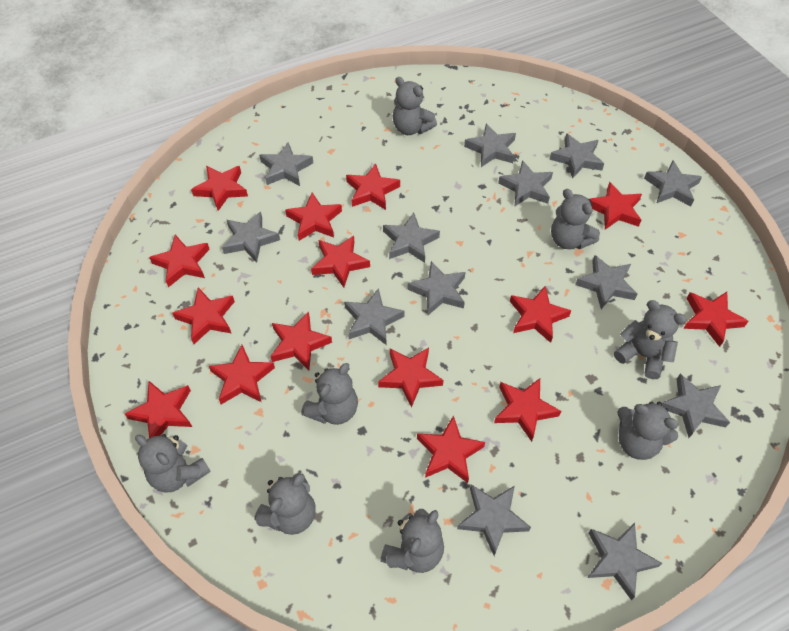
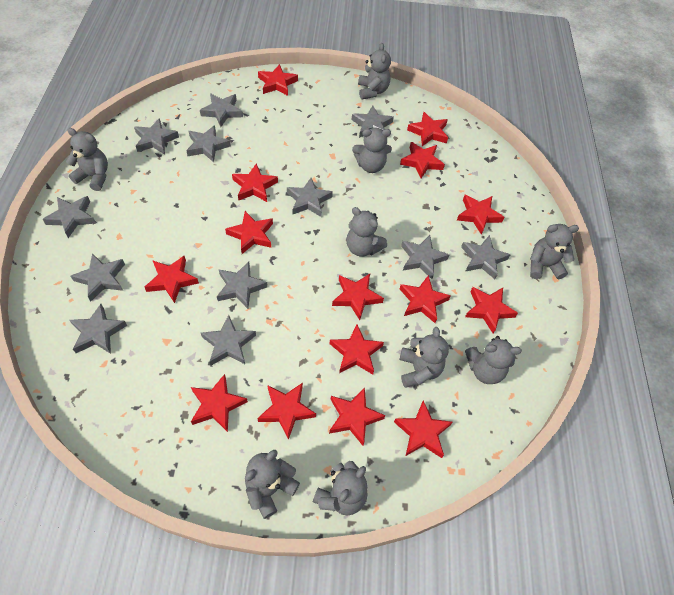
grey star: [222,212,280,263] [259,142,313,186] [344,288,405,345] [383,213,440,263] [408,261,465,315] [457,485,531,556] [464,124,516,167] [498,160,553,206] [549,133,604,179] [575,255,637,309] [587,523,662,600] [644,161,702,206] [662,374,730,438] = 13 -> [42,196,96,238] [70,304,127,354] [71,253,125,301] [134,118,179,155] [186,125,231,162] [200,94,243,127] [201,315,256,366] [217,262,268,309] [287,178,333,217] [352,106,394,138] [401,235,449,279] [461,235,511,279] = 12
grey teddy bear: [135,434,211,493] [255,473,316,535] [301,363,358,425] [380,509,444,573] [393,77,437,135] [551,189,600,249] [614,300,687,379] [617,401,679,460] = 8 -> [66,128,108,191] [245,450,300,519] [313,461,368,516] [346,207,387,257] [352,128,392,173] [358,43,391,99] [400,327,449,388] [465,336,522,384] [530,224,579,279] = 9

